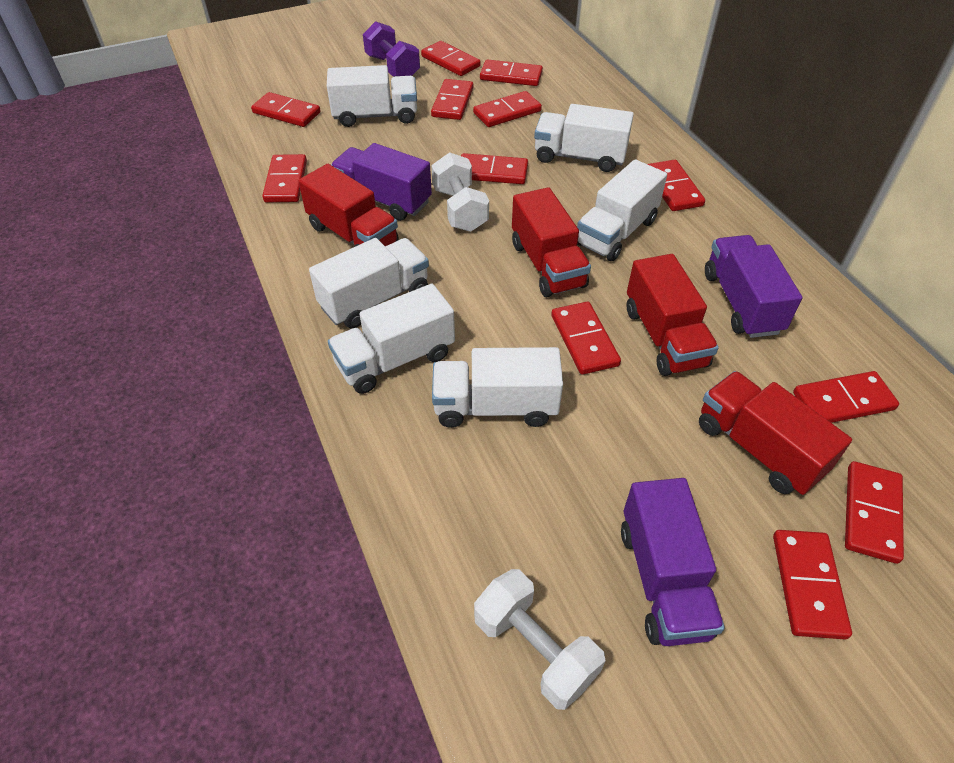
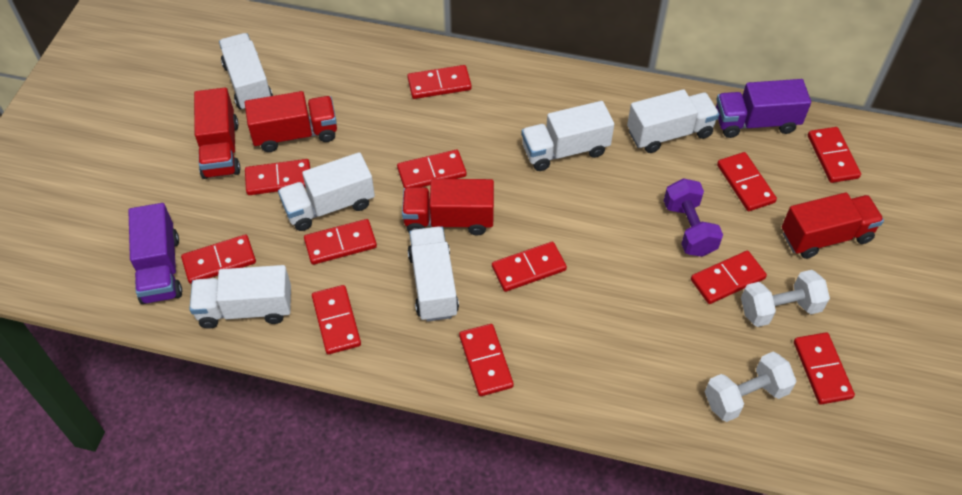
purple truck: [331,143,432,221] [621,478,725,646] [705,235,802,338] = 3 -> [128,203,182,304] [716,79,811,138] = 2

